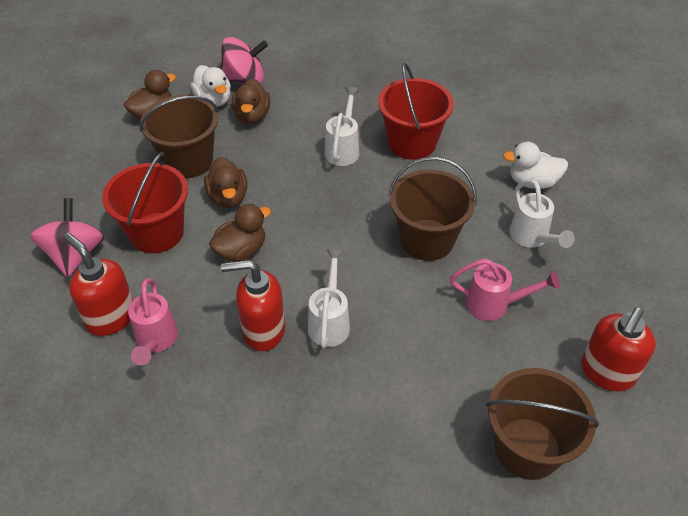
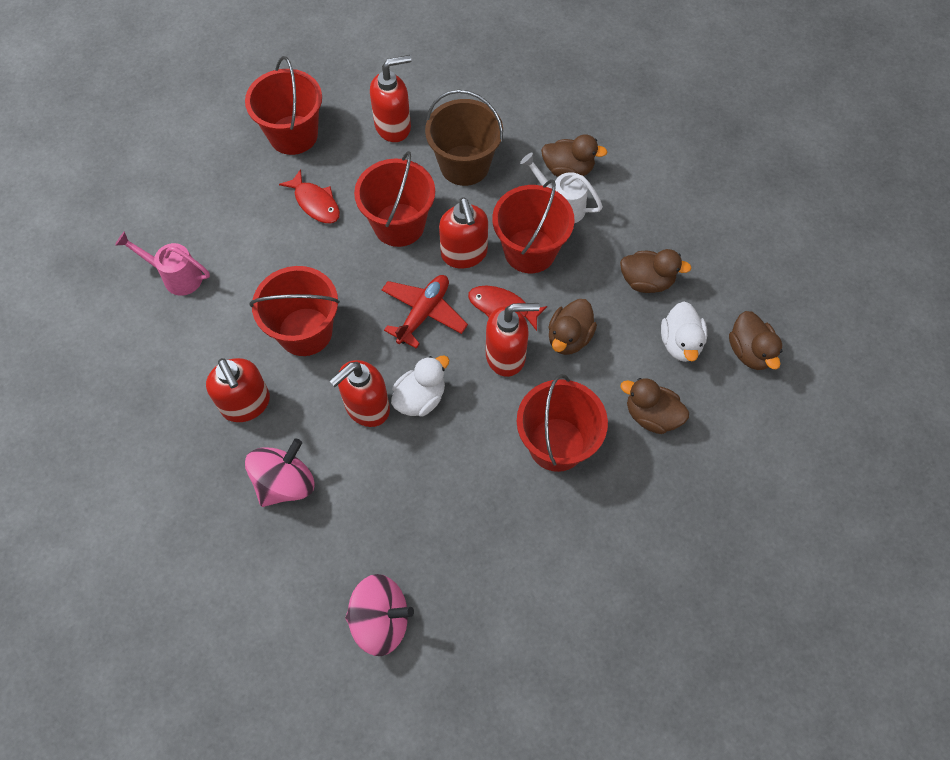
brown bucket: [140,95,219,178] [388,157,477,261] [486,368,599,480] = 3 -> [425,90,503,186] = 1
brown duck: [124,70,176,119] [204,157,247,208] [209,204,271,262] [232,78,270,124] = 4 -> [541,134,607,177] [548,299,597,355] [620,249,691,293] [621,378,689,434] [729,311,782,370] = 5
pink watering can: [128,278,178,365] [450,259,560,321] = 2 -> [115,232,210,296] = 1
red bucket: [102,152,188,253] [378,63,454,160] = 2 -> [245,56,322,155] [249,266,340,356] [354,151,435,247] [492,179,575,273] [517,374,608,472] = 5
red fish: none = 0 -> [279,169,340,223] [468,286,547,331] = 2
red plane: none = 0 -> [381,275,468,349] = 1
red soap dispenser: [63,233,133,336] [221,260,285,351] [581,307,656,392] = 3 -> [206,358,270,422] [329,360,390,427] [370,55,411,142] [439,197,488,269] [486,303,540,377] = 5
white watering can: [308,249,350,348] [324,87,359,166] [509,180,575,248] = 3 -> [520,152,603,223] = 1

